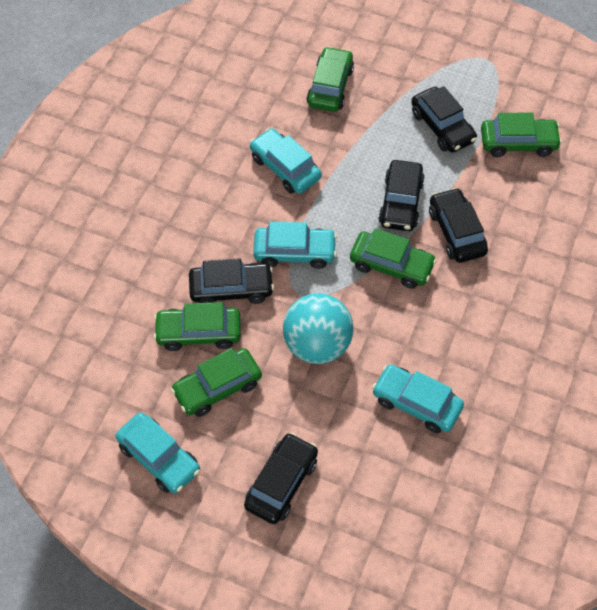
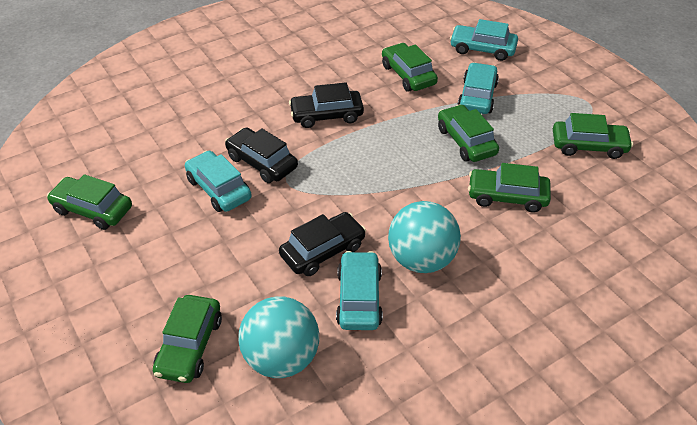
black car: [189,258,274,304] [244,433,318,524] [378,160,425,231] [411,86,477,153] [429,188,488,263] = 5 -> [225,128,298,183] [279,212,366,276] [289,82,364,128] = 3
green car: [154,302,241,351] [171,348,262,417] [307,46,354,112] [350,228,437,289] [481,113,562,157] = 5 -> [47,174,132,230] [153,295,222,383] [382,43,438,92] [438,104,499,162] [468,163,551,213] [553,113,633,159] = 6
turquoise ball: [283,293,354,364] = 1 -> [238,296,319,378] [388,201,461,273] = 2

